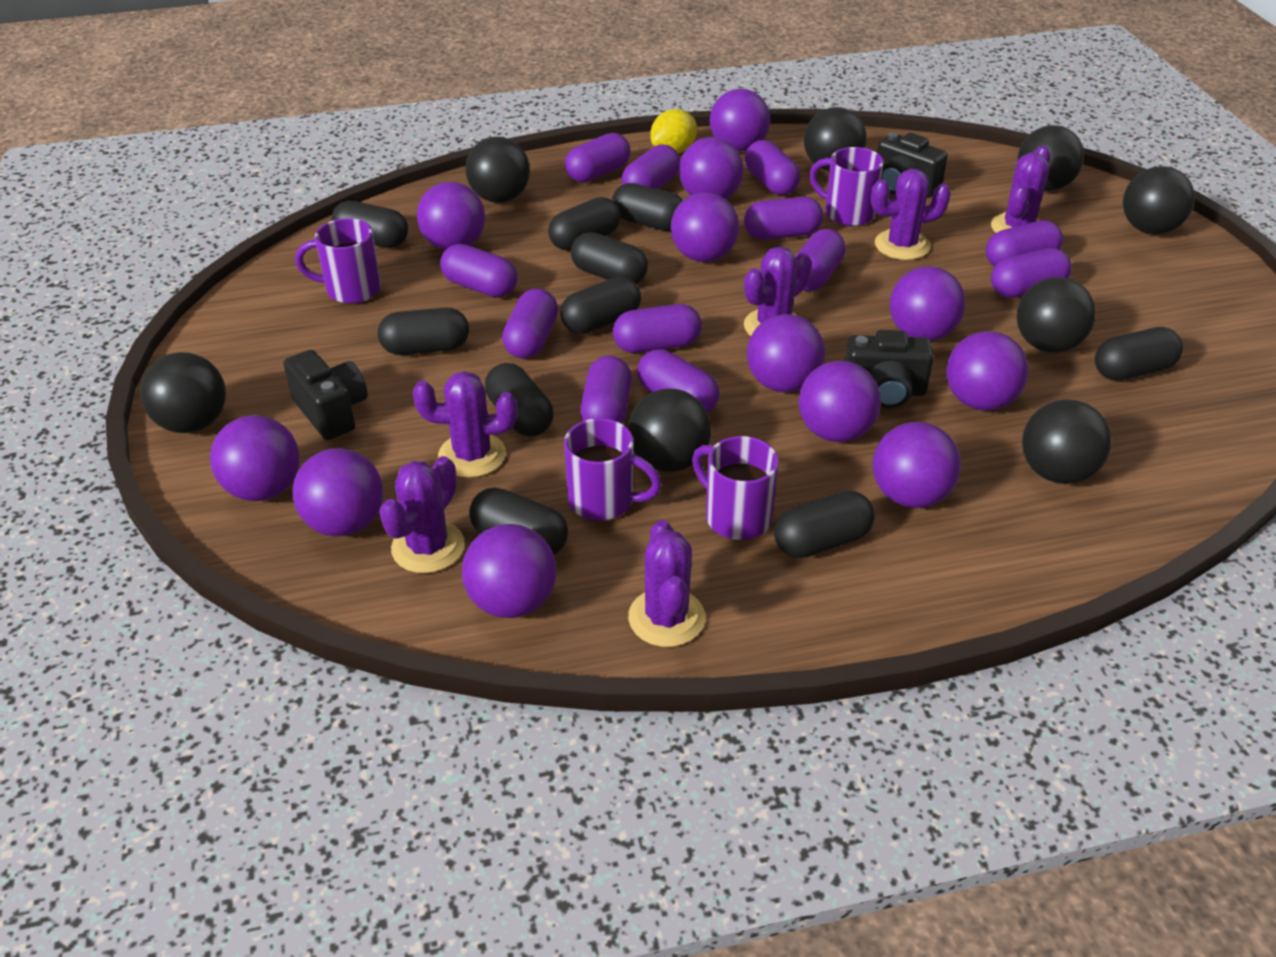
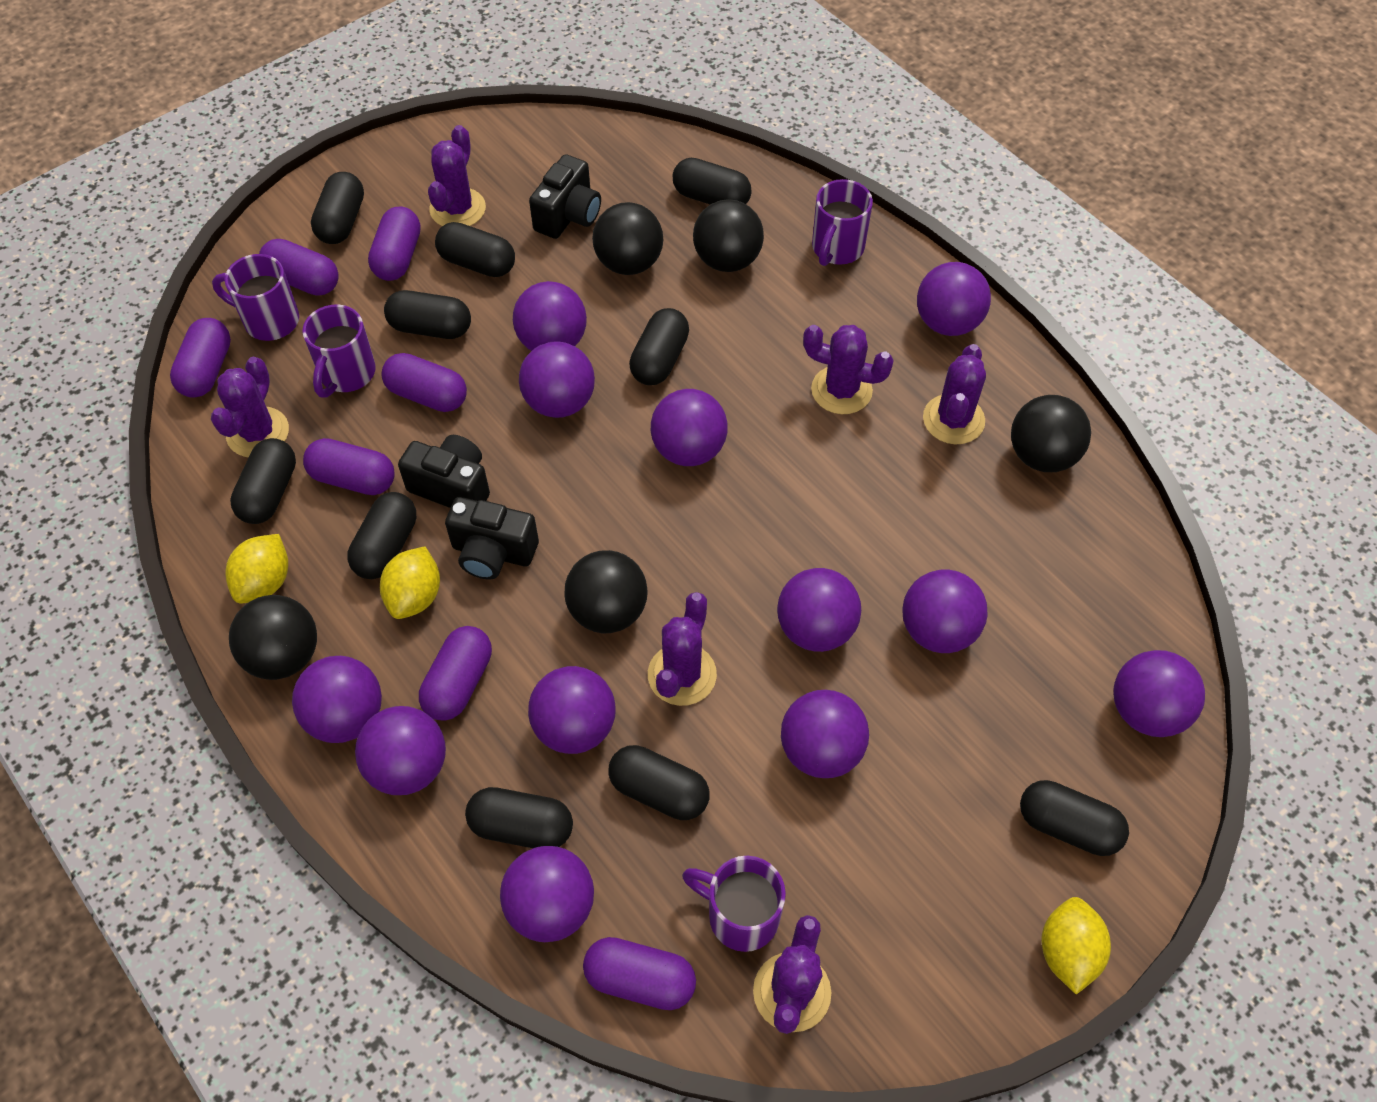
black ball: [140,352,226,433] [465,137,530,203] [628,388,711,472] [804,107,867,171] [1017,277,1096,353] [1018,125,1084,191] [1022,399,1112,484] [1123,166,1195,234] = 8 -> [229,595,317,680] [564,550,648,633] [592,202,663,275] [693,199,764,272] [1011,395,1091,472] = 5
purple capsule: [440,244,518,297] [502,288,558,359] [565,133,631,183] [580,356,632,424] [613,304,702,353] [621,144,680,189] [637,349,720,413] [744,197,823,240] [745,140,801,195] [795,229,846,291] [986,220,1063,267] [991,248,1072,298] = 12 -> [170,318,231,398] [259,239,339,295] [303,438,394,495] [368,207,421,281] [381,353,467,412] [419,626,492,721] [583,937,696,1010] = 7
yellow lemon: [650,109,697,153] = 1 -> [225,534,288,604] [380,547,440,619] [1041,897,1111,994] = 3

